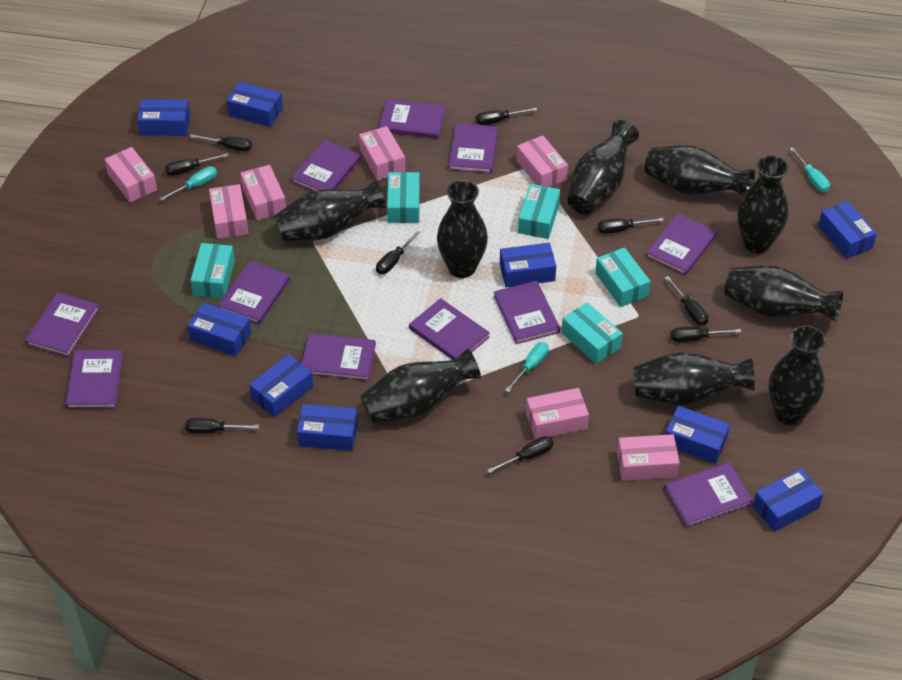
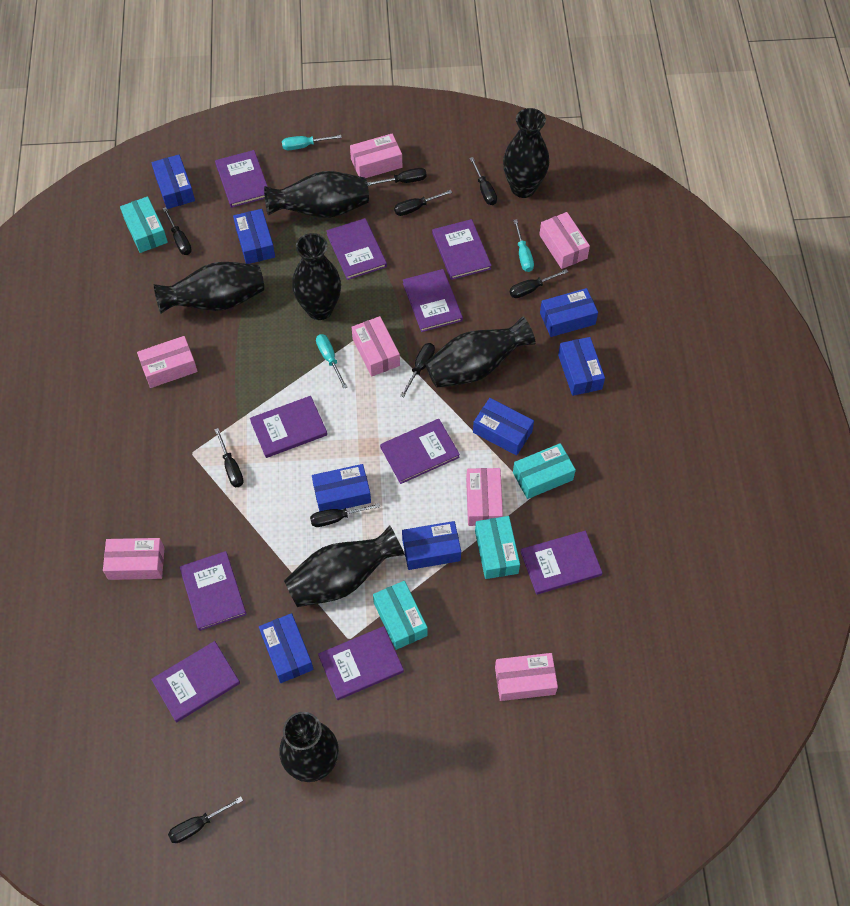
black vase: [274,179,386,242] [361,348,481,423] [437,180,488,278] [567,120,639,214] [634,352,755,405] [645,145,755,196] [724,265,843,322] [738,155,789,253] [769,326,826,425] = 9 -> [154,262,264,314] [264,171,369,218] [279,712,339,782] [284,526,405,607] [292,233,341,320] [425,316,536,388] [503,108,549,198] = 7
blue box: [137,100,190,136] [187,302,251,356] [226,82,283,127] [249,354,313,417] [297,404,358,451] [500,243,556,287] [665,406,730,464] [753,469,823,532] [818,201,877,259] = 9 -> [151,155,195,209] [233,209,275,264] [259,613,314,683] [312,464,371,512] [402,521,461,570] [473,398,534,456] [540,288,598,337] [558,337,605,396] = 8
purple book: [25,292,100,357] [66,350,123,409] [218,261,290,324] [291,140,361,191] [302,333,376,381] [379,99,446,139] [409,298,490,360] [449,123,498,173] [494,281,560,344] [646,214,717,276] [664,462,753,527] = 11 -> [151,641,240,722] [180,551,247,631] [215,150,268,208] [250,396,327,458] [318,626,404,700] [326,218,387,280] [380,419,460,484] [403,269,463,332] [432,219,492,280] [521,531,602,595] = 10
turquoise box: [190,243,235,298] [387,172,420,223] [518,184,560,239] [562,302,623,364] [595,247,651,307] = 5 -> [120,196,168,253] [373,581,428,650] [475,516,520,579] [513,443,576,499] = 4

